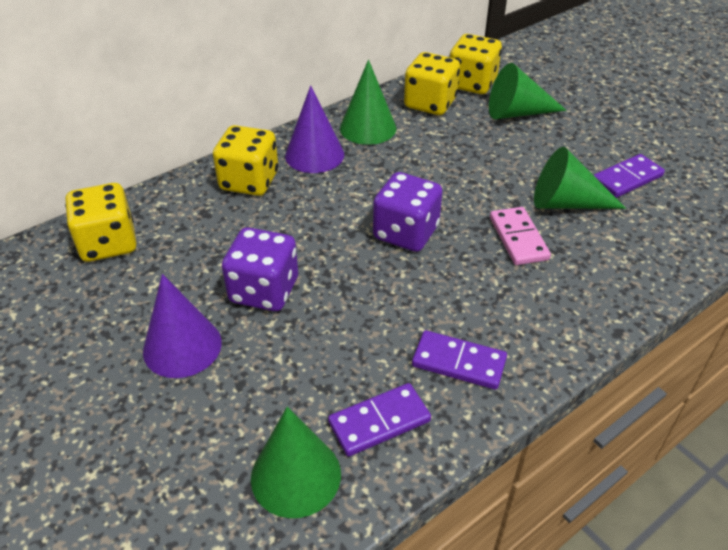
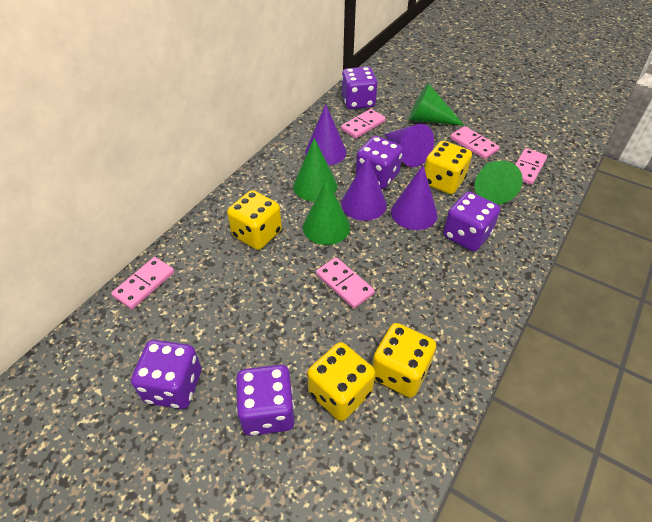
pink domino: [490,207,551,265] = 1 -> [111,257,174,309] [316,257,375,308] [341,109,386,139] [450,126,500,159] [515,148,547,185] = 5
purple cone: [143,274,222,378] [285,85,344,173] = 2 -> [305,104,347,165] [341,156,387,221] [384,124,434,167] [391,165,438,230] = 4
purple dice: [222,227,298,311] [373,172,442,252] = 2 -> [131,340,201,409] [236,365,295,436] [342,67,378,109] [356,136,403,189] [443,191,500,251] = 5
purple domino: [328,383,431,457] [412,330,507,390] [594,154,665,198] = 3 -> none = 0

